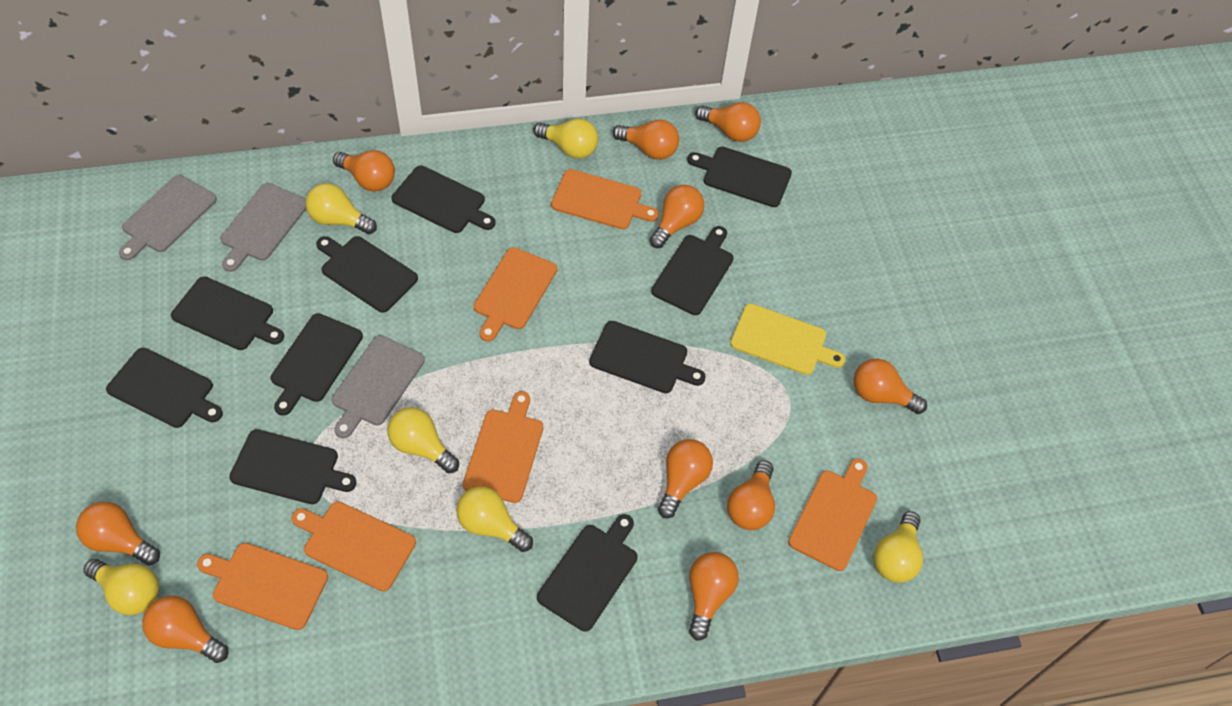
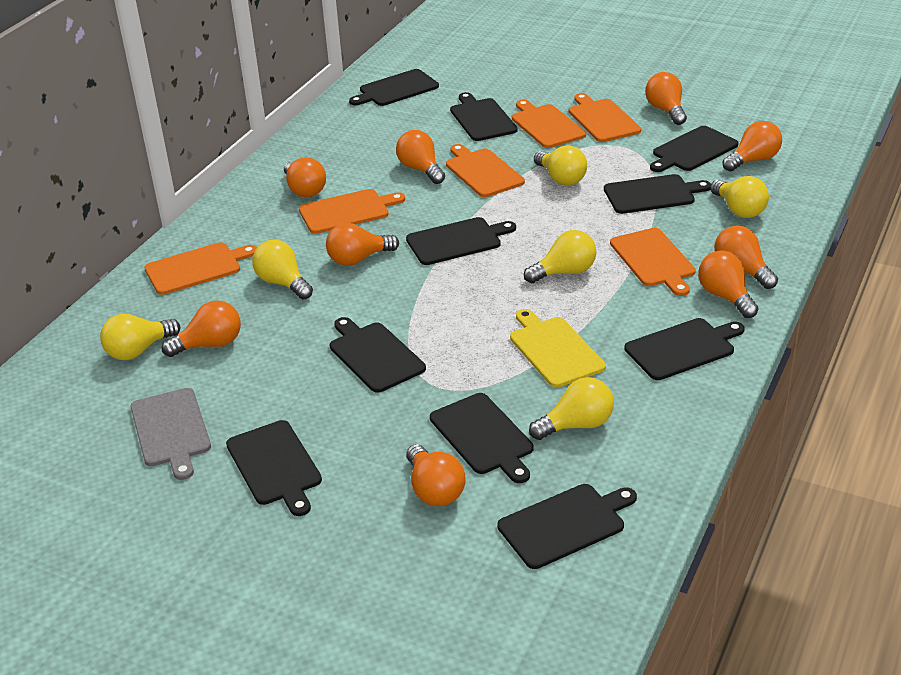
grey cutting board: [119,175,217,260] [220,183,306,272] [332,335,425,438] = 3 -> [130,388,211,480] = 1
orange light bulb: [76,502,160,566] [142,596,229,663] [333,150,395,192] [613,120,679,160] [650,185,704,248] [658,439,713,518] [689,552,739,641] [695,102,761,142] [727,460,775,530] [854,358,927,414] = 10 -> [162,300,241,357] [284,157,326,197] [326,223,399,266] [396,130,445,184] [407,444,466,506] [645,72,687,125] [698,250,759,318] [714,226,778,289] [722,121,782,171] = 9

